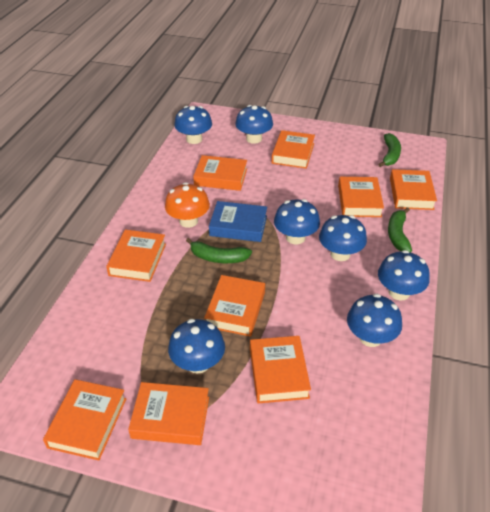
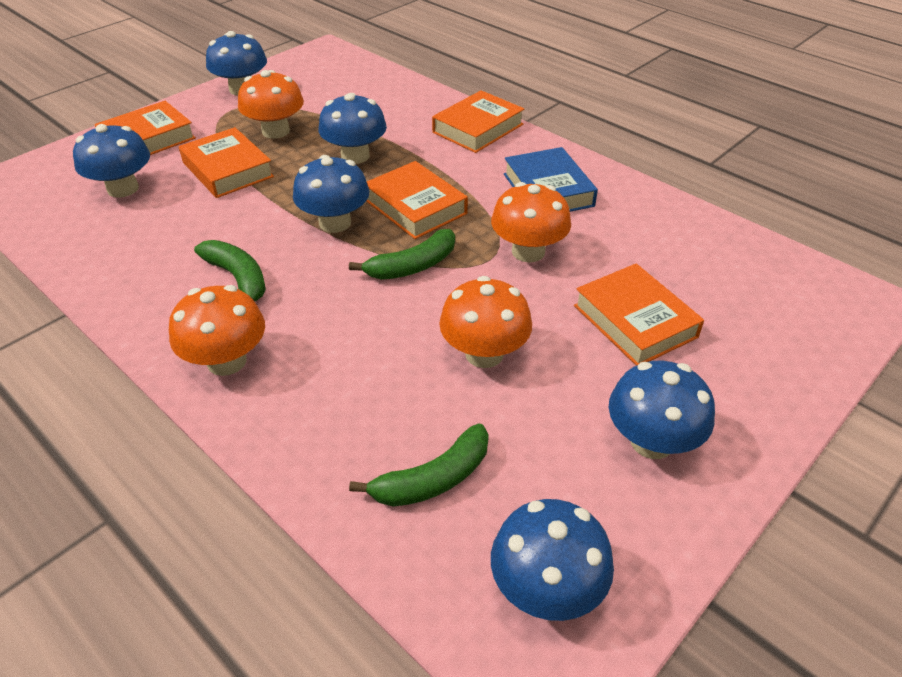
blue mushroom: [168,319,225,374] [174,106,212,144] [235,105,273,144] [274,199,320,244] [319,215,367,261] [347,294,402,347] [378,250,429,300] = 7 -> [73,124,150,198] [206,31,267,95] [293,155,370,233] [318,93,387,164] [491,499,614,621] [609,361,715,459] = 6
orange book: [43,379,126,461] [106,230,166,282] [128,382,209,445] [193,155,247,191] [204,275,265,337] [250,336,311,403] [272,130,315,169] [338,177,384,217] [390,169,437,210] = 9 -> [94,101,196,155] [179,127,274,198] [366,161,468,239] [432,90,524,153] [574,264,704,366] = 5
orange mushroom: [165,182,210,228] = 1 -> [169,285,265,376] [238,70,304,139] [439,276,532,368] [491,182,571,262] = 4

